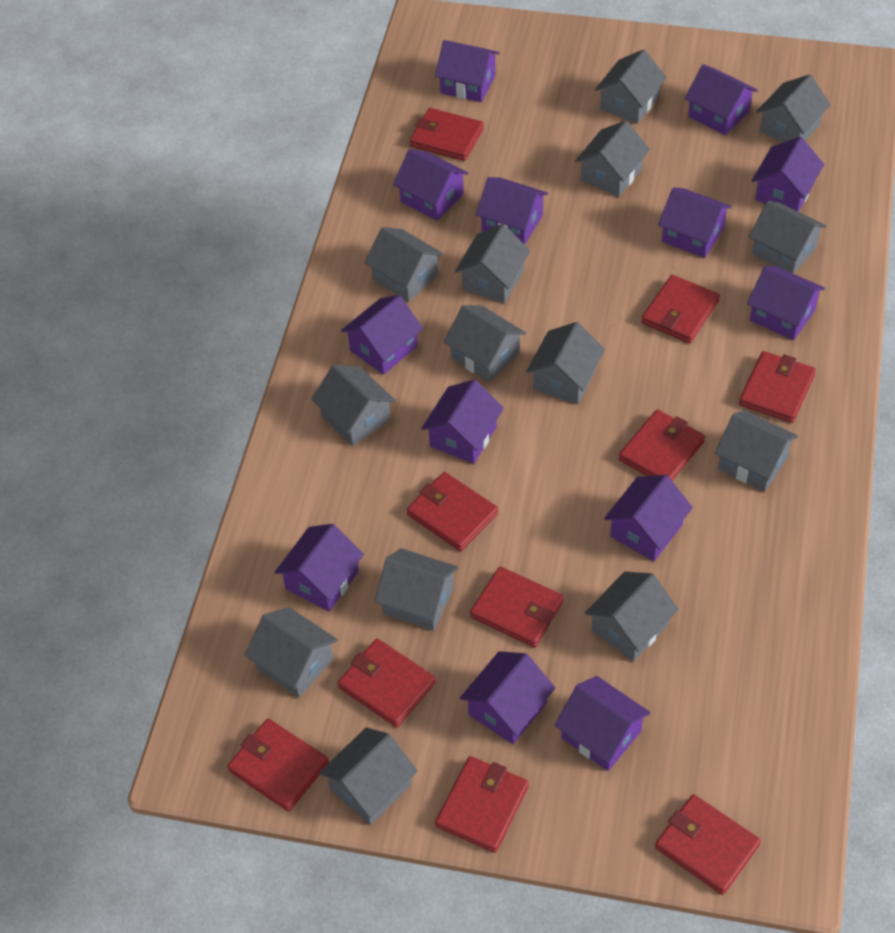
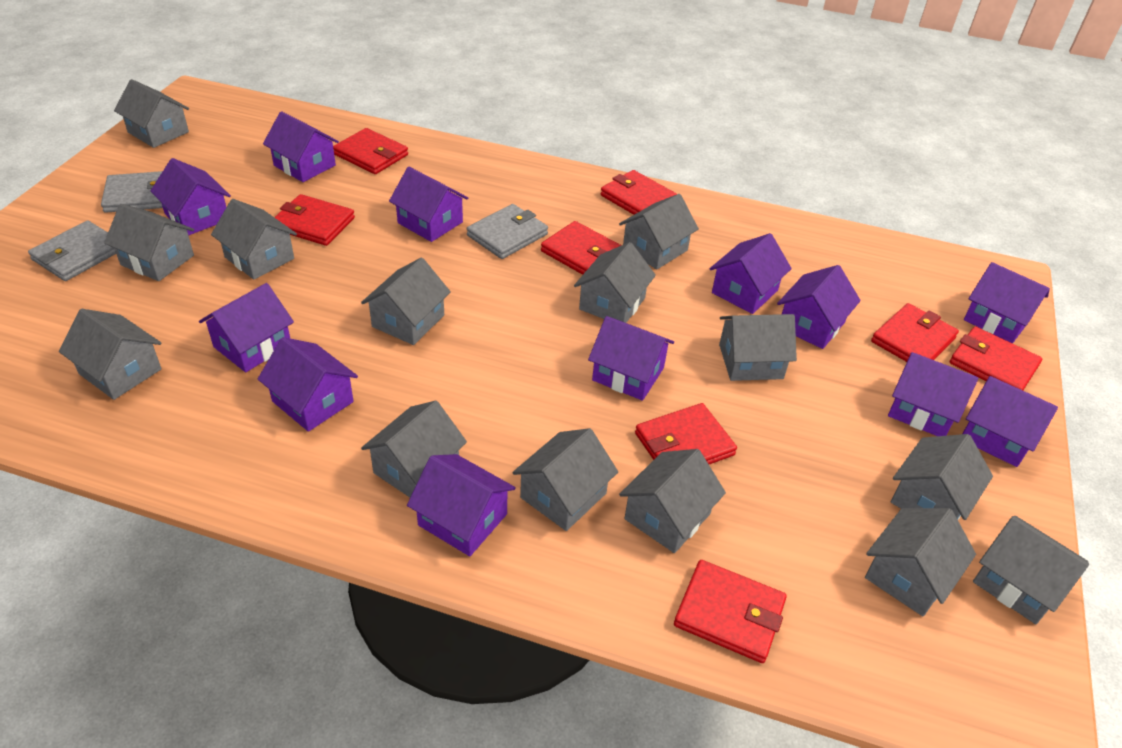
grey wallet: none = 0 -> [28,220,116,281] [101,171,163,213] [467,204,548,259] = 3
purple house: [275,524,364,612] [341,295,423,375] [393,149,469,221] [421,380,504,464] [435,40,500,102] [460,651,555,744] [476,177,548,245] [554,676,651,771] [604,475,693,561] [658,187,732,258] [685,64,758,135] [747,266,825,340] [752,137,824,212] = 13 -> [150,158,231,236] [199,283,294,372] [258,337,358,432] [263,111,339,182] [389,167,468,242] [407,454,516,556] [588,316,674,401] [710,233,792,314] [777,265,861,349] [888,352,978,436] [962,376,1058,467] [964,262,1050,343] = 12
red wallet: [227,718,329,812] [338,639,436,727] [407,472,498,551] [410,108,484,161] [435,756,529,853] [470,566,564,648] [619,409,705,481] [642,275,720,343] [655,794,761,895] [739,351,816,423] = 10 -> [274,194,355,246] [333,128,408,174] [541,221,622,275] [601,170,677,215] [635,403,737,464] [674,560,787,663] [871,303,959,362] [950,326,1042,390] = 8

